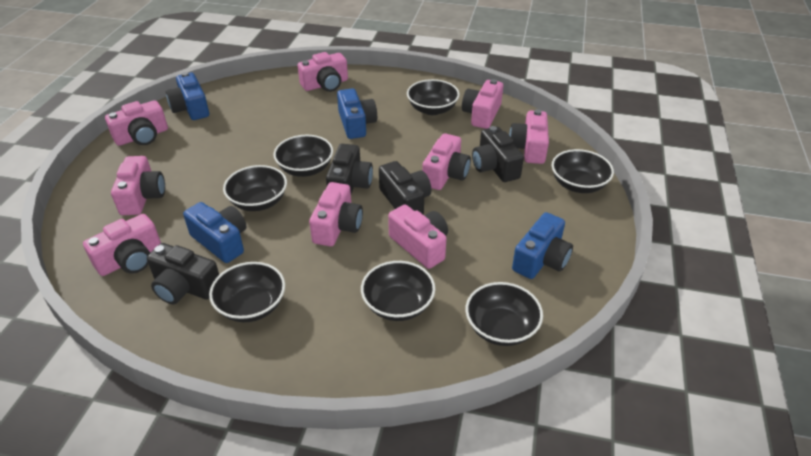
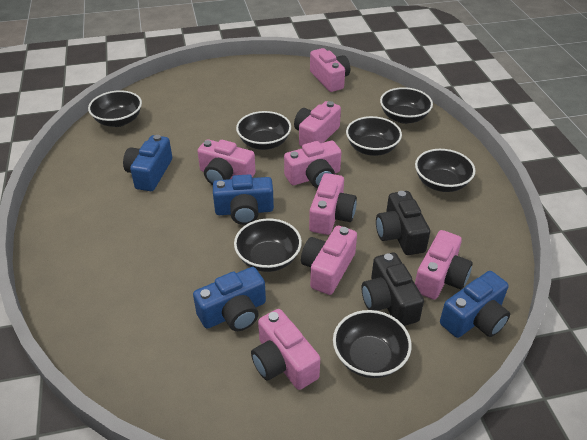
black camera: [147,243,219,304] [326,144,373,194] [379,161,431,214] [472,126,524,182] = 4 -> [362,252,424,326] [376,191,430,255] = 2
pink camera: [83,214,161,276] [105,100,168,146] [111,156,165,215] [298,52,348,92] [309,182,363,246] [388,205,448,269] [422,133,471,190] [462,79,503,129] [509,109,549,164] = 9 -> [198,139,256,185] [251,309,320,390] [284,141,341,188] [294,101,341,147] [301,226,357,295] [309,173,357,235] [310,48,350,92] [415,230,473,300] = 8

